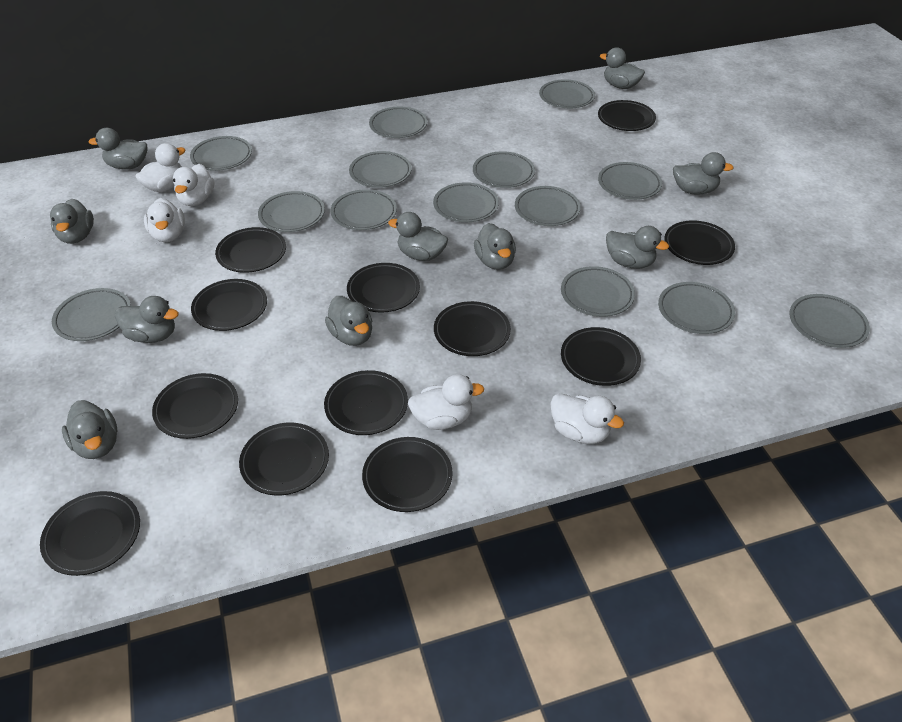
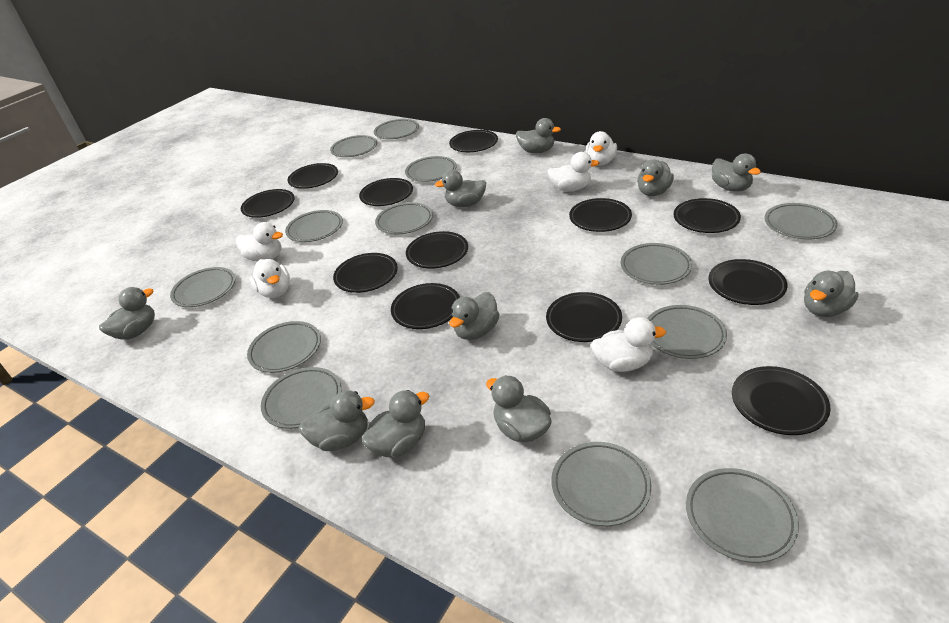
grey plate: [52,288,131,341] [190,136,252,171] [258,191,325,232] [330,189,397,230] [349,151,412,188] [369,107,427,138] [433,182,499,222] [473,151,535,188] [515,186,581,226] [539,79,595,108] [561,266,635,317] [598,162,662,200] [658,282,735,334] [789,294,870,348] = 14 -> [170,267,236,307] [247,321,321,373] [261,367,342,429] [285,210,343,242] [330,135,377,157] [374,119,419,139] [375,202,433,234] [405,156,457,182] [551,442,651,526] [620,243,692,285] [647,305,727,359] [686,468,799,563] [764,203,837,240] = 13

